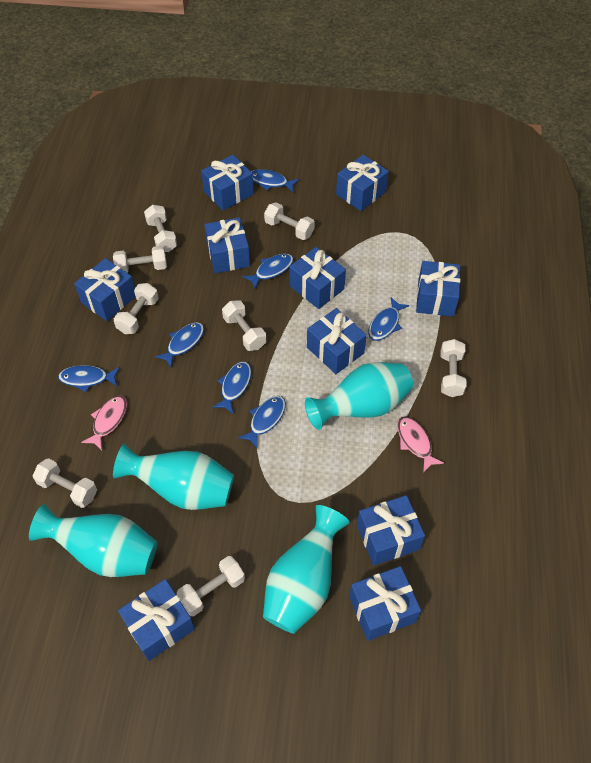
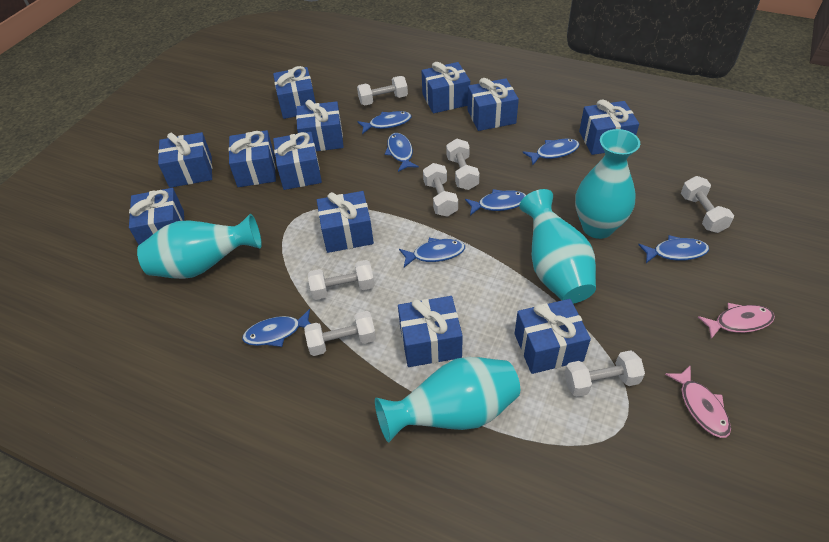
blue gift: [74,258,136,321] [118,579,195,661] [201,155,254,211] [204,217,250,273] [290,247,346,309] [307,308,367,374] [336,155,389,211] [349,566,421,641] [357,495,425,565] [416,261,460,317] = 10 -> [129,188,184,245] [158,132,212,188] [229,130,276,187] [273,66,316,119] [273,132,322,190] [296,100,344,151] [317,191,374,253] [398,296,463,367] [421,62,470,113] [467,78,519,131] [515,299,591,374] [579,100,639,155] = 12
white dumbbell: [33,458,97,508] [113,246,167,273] [114,283,159,334] [144,205,177,252] [177,556,245,616] [222,300,266,351] [264,202,315,240] [441,339,467,397] = 8 -> [304,311,376,356] [308,260,375,300] [357,76,408,106] [423,163,458,217] [446,139,480,190] [564,350,645,397] [681,176,734,233] = 7

